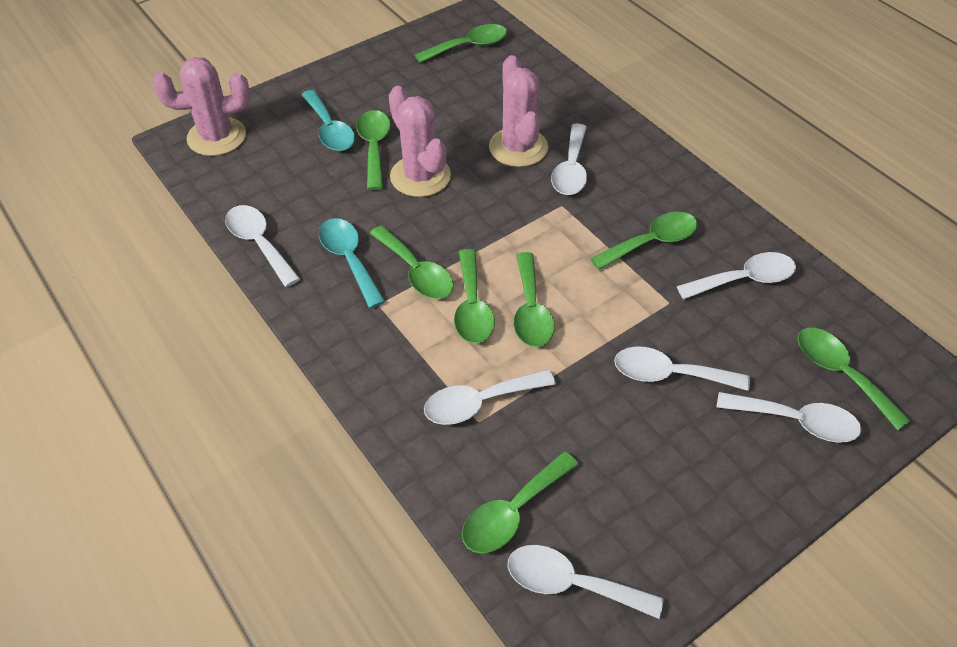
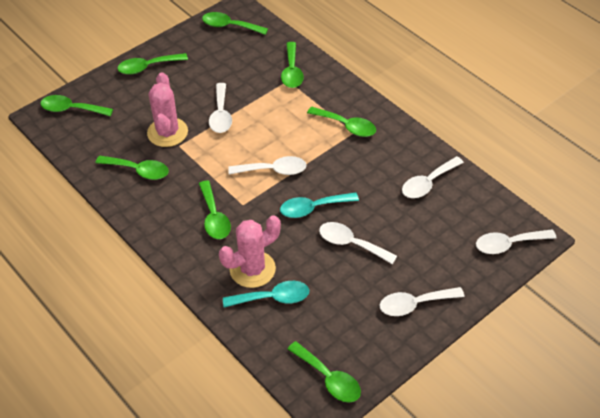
pink cactus: [153,57,250,156] [388,86,451,197] [489,55,548,167] = 3 -> [147,72,188,147] [219,215,281,288] = 2
white spoon: [225,205,300,287] [424,370,556,425] [507,545,664,619] [551,124,587,195] [614,346,750,391] [677,252,796,299] [716,392,861,443] = 7 -> [209,83,232,133] [228,156,306,175] [319,222,397,264] [380,287,464,316] [402,156,464,198] [476,229,557,254] = 6

